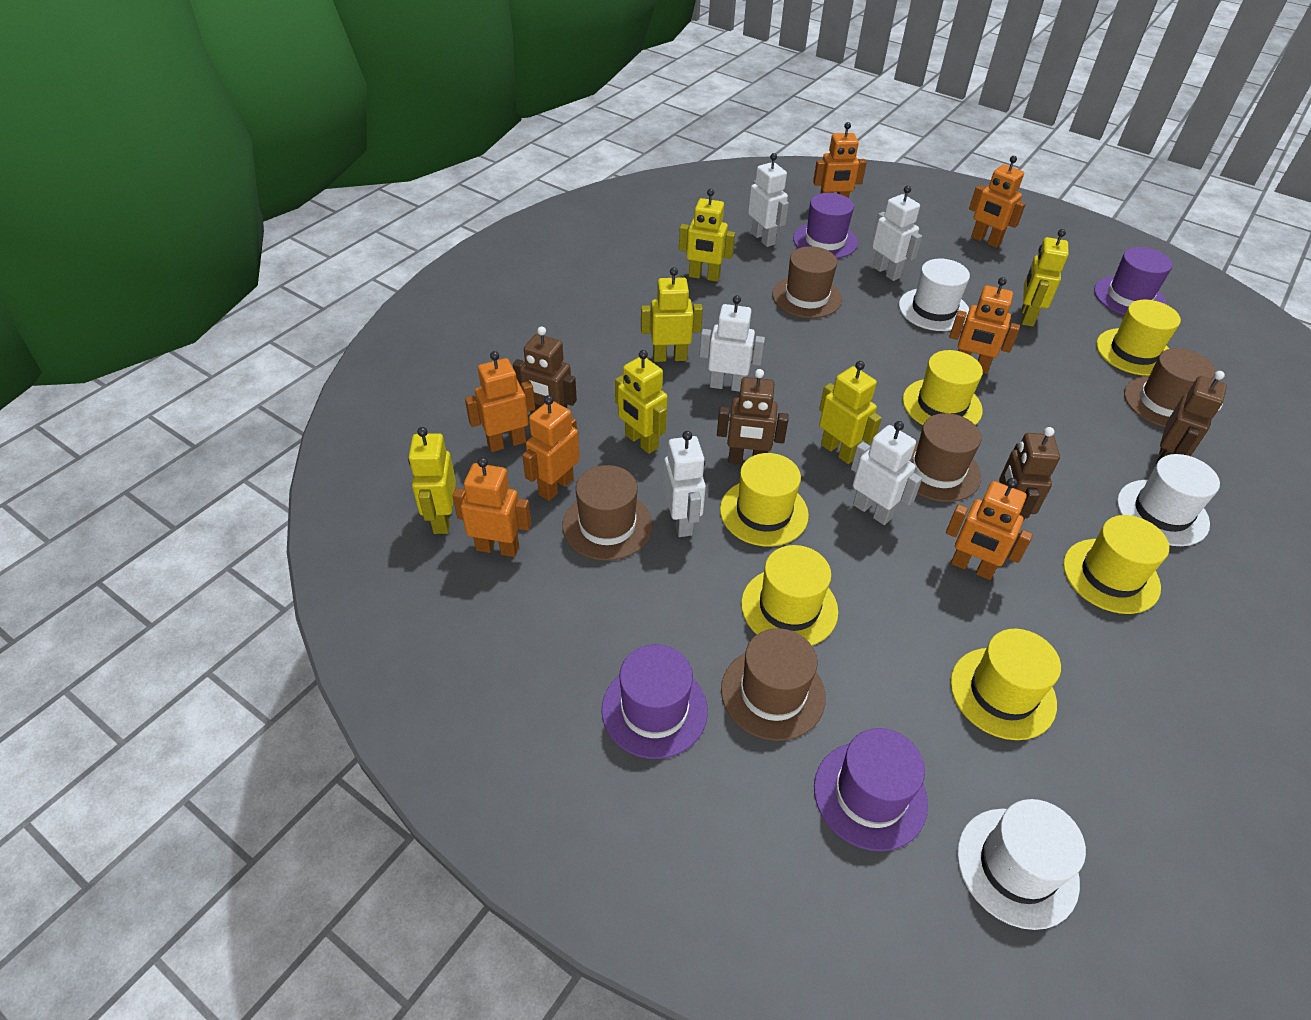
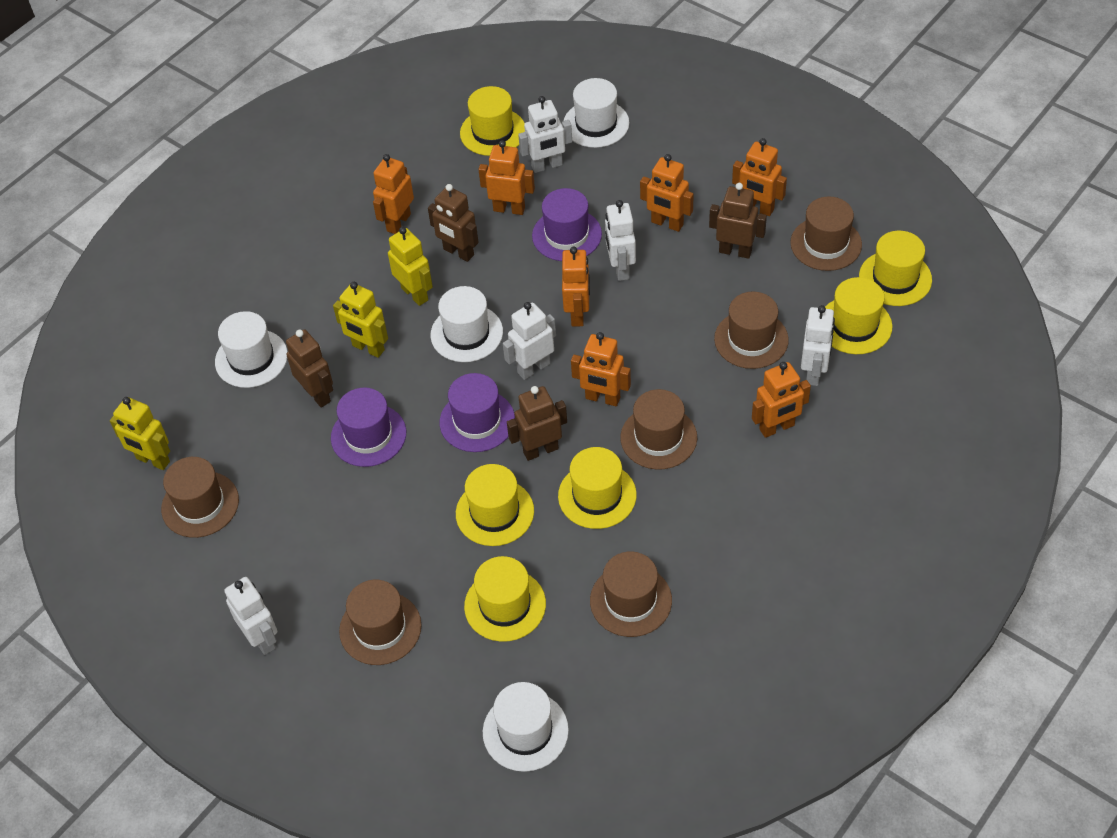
brown hat: [562,465,653,561] [721,628,826,741] [772,246,842,318] [909,413,981,502] [1124,348,1215,427] = 5 -> [161,457,239,538] [339,580,421,665] [590,552,672,637] [620,389,697,470] [714,292,789,369] [790,196,862,271] = 6
purple hat: [602,644,708,759] [793,193,858,259] [814,728,928,851] [1094,247,1173,315] = 4 -> [331,388,406,467] [440,373,515,452] [532,188,602,261] = 3
white hat: [899,259,970,331] [957,799,1086,930] [1117,454,1220,546] = 3 -> [215,311,288,388] [431,286,503,362] [483,682,569,772] [564,78,629,148] = 4
yellow robot: [408,427,456,534] [615,350,668,454] [641,267,703,362] [679,189,735,282] [819,361,882,464] [1022,229,1069,327] = 6 -> [110,397,170,470] [333,282,388,358] [388,227,433,306] = 3

